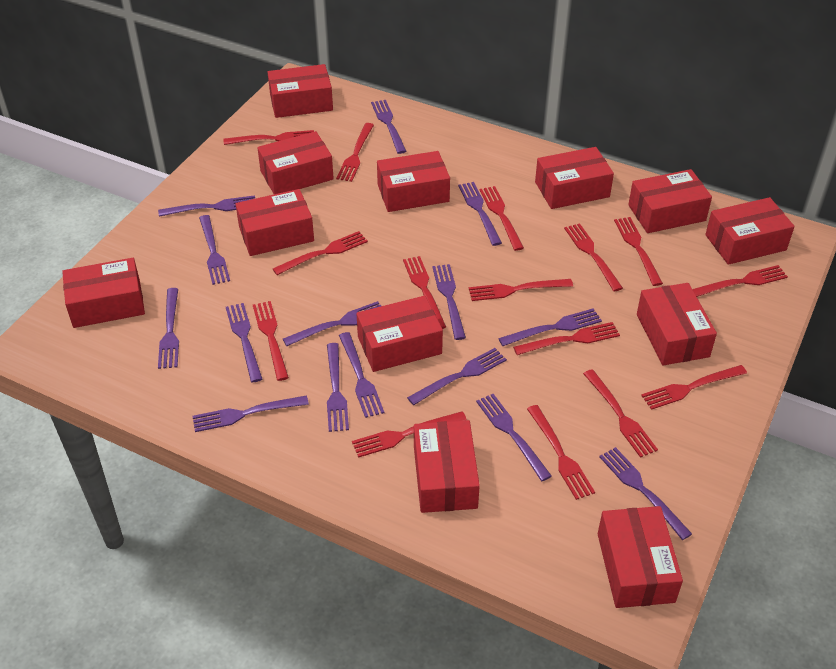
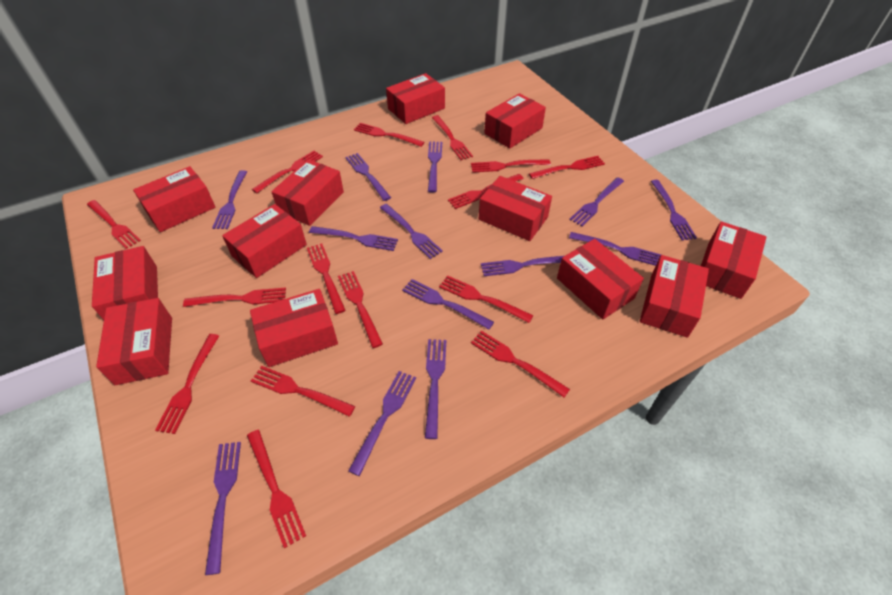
purple fork: [158,195,255,217] [158,288,179,369] [193,395,309,432] [199,215,230,285] [226,303,262,382] [283,301,381,346] [327,343,349,432] [339,332,384,418] [371,100,407,154] [407,348,507,405] [432,264,466,340] [458,182,502,246] [476,394,552,481] [498,308,602,346] [599,447,692,540] = 15 -> [205,442,241,575] [212,170,247,229] [309,226,398,251] [345,153,391,201] [348,371,416,476] [380,204,443,259] [402,279,494,329] [425,339,446,439] [428,142,442,192] [481,256,564,276] [569,177,624,226] [569,232,661,266] [651,180,697,240] = 13

